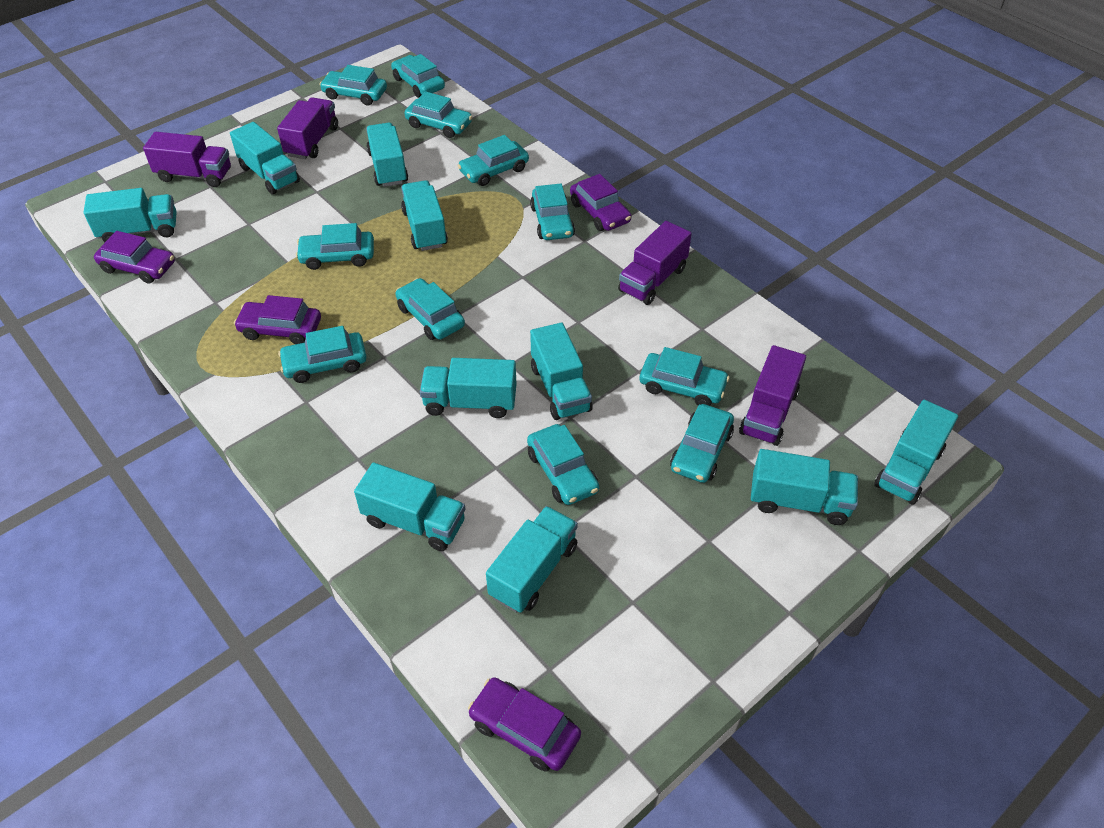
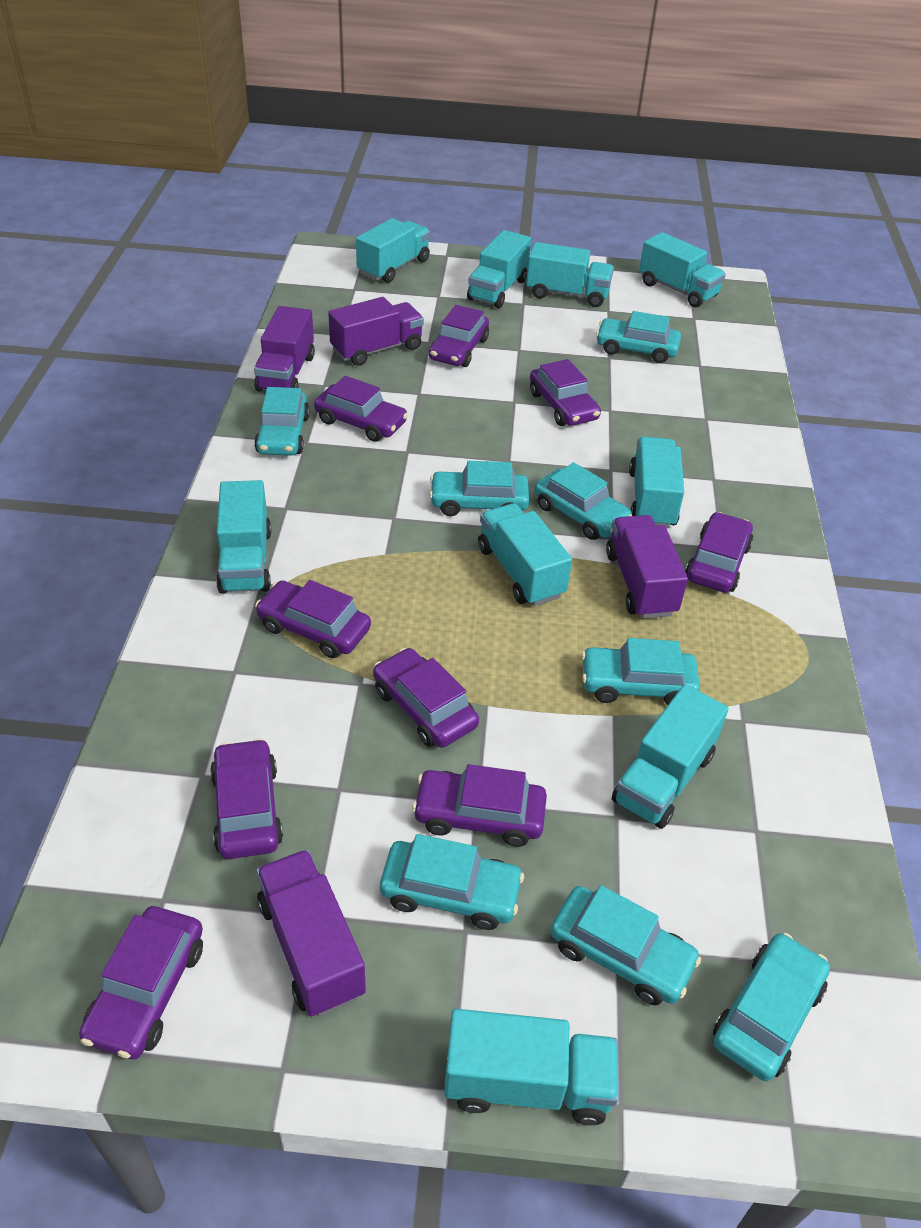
purple car: [94,231,175,284] [234,295,321,344] [468,677,581,772] [570,174,631,231] = 4 -> [79,906,203,1059] [210,738,283,859] [255,580,371,658] [314,376,408,442] [373,648,479,748] [412,764,547,847] [429,305,489,367] [530,359,601,426] [685,512,753,593] = 9
turquoise car: [278,326,367,383] [296,223,374,270] [319,65,387,105] [391,54,445,98] [396,278,465,340] [404,91,472,138] [458,135,529,186] [527,424,599,505] [530,183,575,240] [640,347,730,406] [670,404,734,483] = 11 -> [254,387,310,456] [380,834,524,930] [429,461,529,516] [534,462,632,540] [550,885,701,1005] [581,638,700,705] [596,311,681,363] [713,933,830,1081] = 8
turquoise truck: [84,188,176,242] [230,122,300,194] [354,463,465,551] [366,123,408,187] [401,180,448,251] [420,358,516,418] [486,506,578,613] [530,323,592,420] [751,449,858,525] [874,400,958,505] = 10 -> [216,480,272,594] [356,218,430,283] [444,1009,619,1125] [467,230,531,308] [478,503,572,606] [526,242,614,307] [612,684,729,829] [629,437,684,528] [639,232,726,307] = 9

